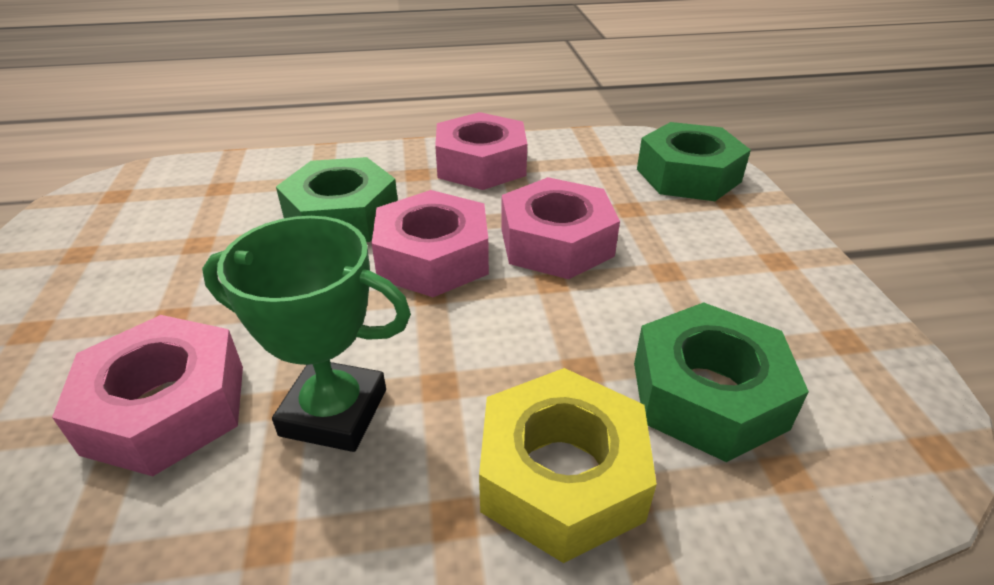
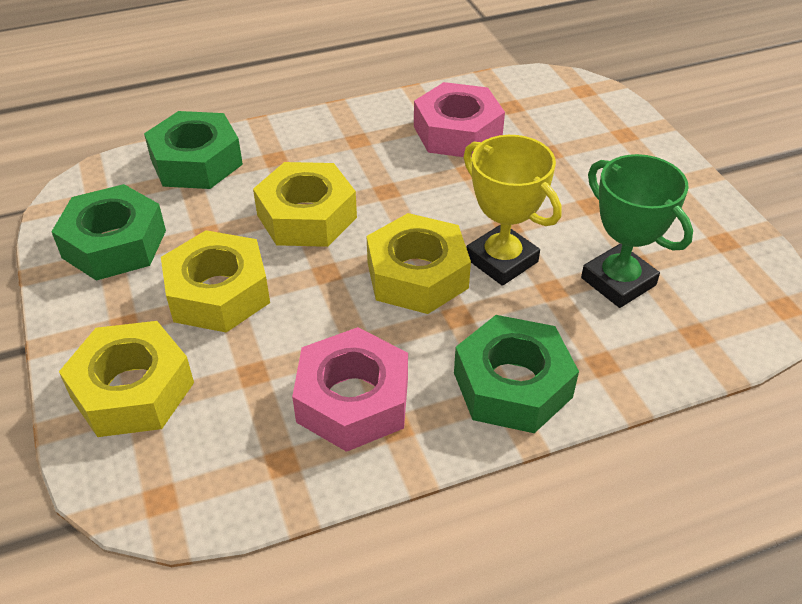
pink nut: [52,315,243,476] [372,190,489,297] [435,112,527,190] [501,177,620,279] = 4 -> [292,327,408,452] [414,82,505,157] = 2
yellow nut: [479,368,657,563] = 1 -> [59,321,194,437] [161,230,270,332] [253,162,357,247] [367,213,471,314] = 4
yellow trophy: none = 0 -> [464,135,561,286] = 1

